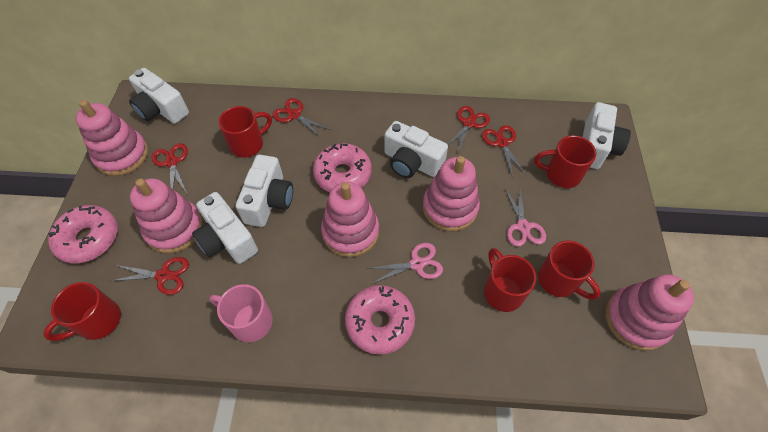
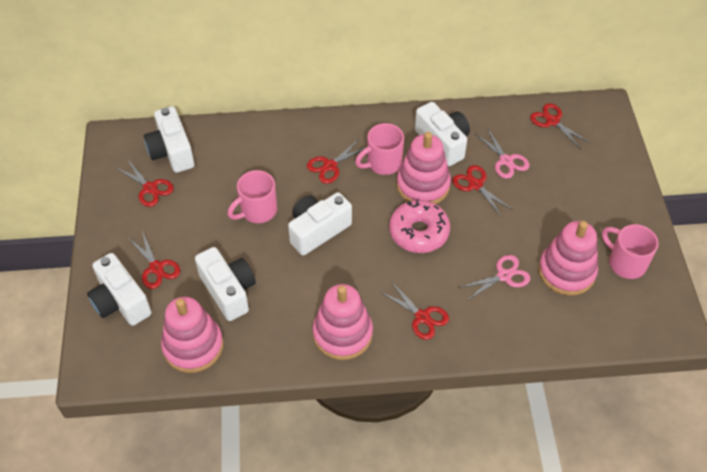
pink donut: [48,205,118,263] [313,143,372,192] [345,285,415,355] = 3 -> [389,200,450,253] = 1
pink mug: [209,284,273,342] = 1 -> [228,170,277,223] [355,123,404,175] [602,224,658,279] = 3
pink stacking toy: [76,100,148,176] [130,178,203,253] [321,182,379,257] [423,156,480,231] [606,274,694,351] = 5 -> [161,297,224,373] [313,284,373,360] [397,132,451,204] [538,221,598,296] = 4
red mug: [43,282,121,341] [218,106,272,158] [484,248,537,312] [534,135,596,188] [538,241,601,300] = 5 -> none = 0
red scissors: [111,257,189,295] [152,143,188,193] [272,98,330,138] [448,106,490,154] [482,125,527,178] = 5 -> [115,159,173,207] [128,231,180,289] [307,138,365,184] [381,281,449,340] [452,165,513,217] [530,103,591,149] = 6

